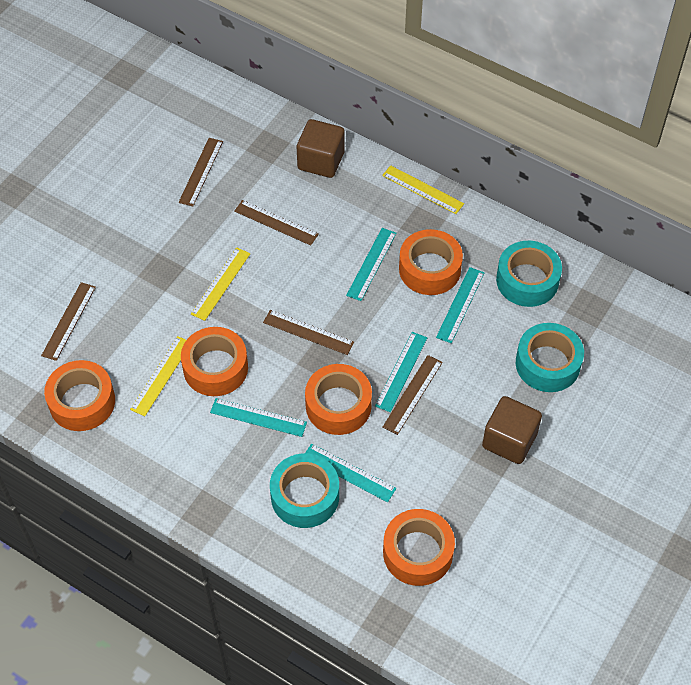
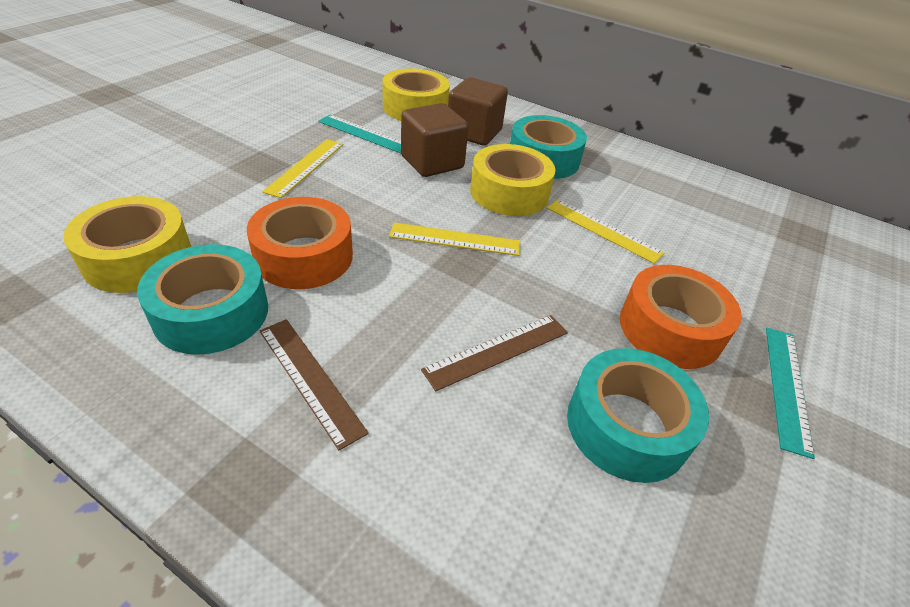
brown ruler: [41,282,96,361] [179,138,223,206] [234,200,319,246] [263,310,354,355] [382,355,443,435] = 5 -> [260,319,369,450] [421,315,568,391] = 2
orange tape: [44,360,115,431] [181,327,248,396] [305,364,372,435] [383,509,455,586] [399,229,463,295] = 5 -> [247,197,353,289] [620,265,742,369] = 2
turquoise ruler: [210,398,307,437] [305,443,396,502] [346,228,397,301] [375,332,427,412] [436,267,485,343] = 5 -> [318,115,401,153] [766,328,815,459] = 2
yellow tape: none = 0 -> [63,196,191,293] [382,68,450,121] [470,144,555,216] = 3

